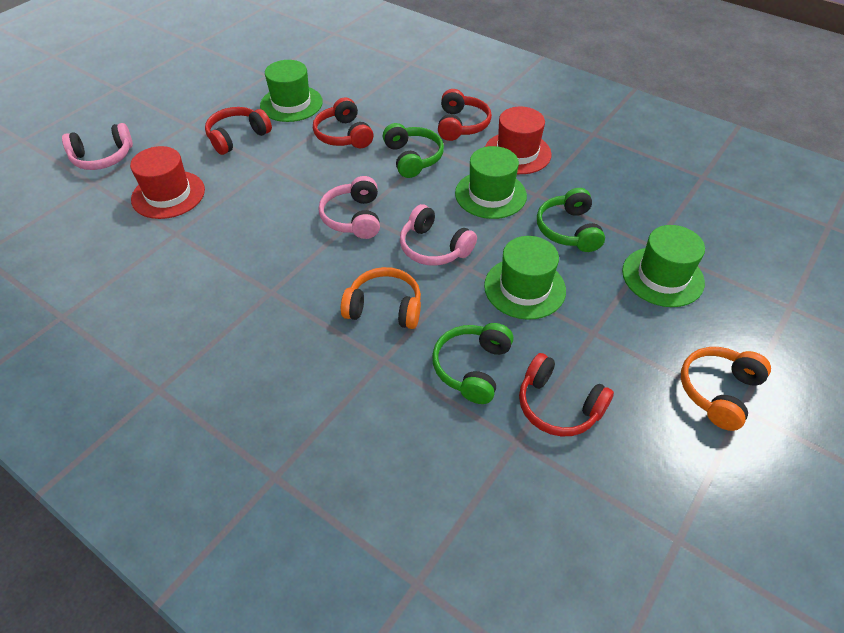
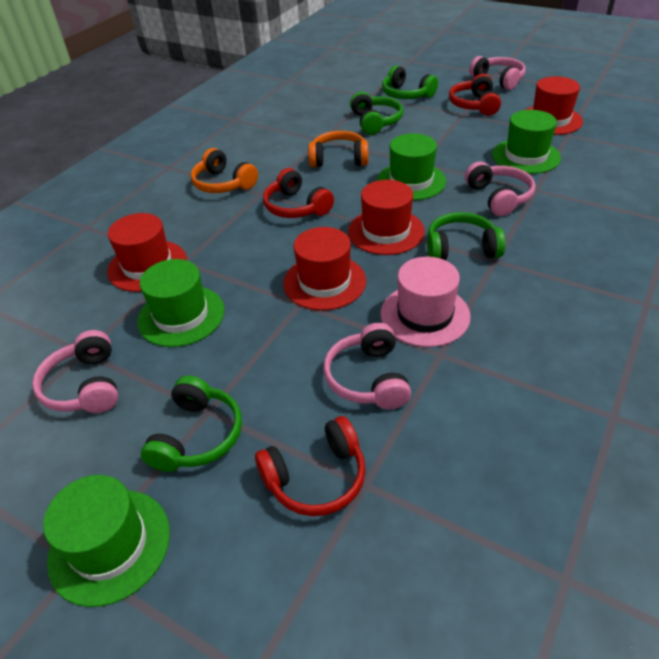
green headphones: [383,123,444,178] [432,323,513,404] [537,188,605,252] = 3 -> [141,376,242,472] [350,92,403,135] [382,65,438,99] [427,212,506,260] = 4
pink hat: none = 0 -> [381,257,471,347] = 1
pink headphones: [62,123,133,170] [319,176,380,239] [400,204,477,266] = 3 -> [32,330,118,413] [323,323,411,409] [465,162,535,216] [469,56,525,90] = 4
red hat: [130,146,205,219] [485,107,552,174] = 2 -> [107,213,187,292] [283,227,366,311] [348,180,425,255] [525,76,583,135] = 4
red headphones: [205,107,272,155] [313,97,373,149] [438,89,492,141] [519,353,614,437] = 4 -> [255,416,366,516] [263,168,334,218] [449,74,501,116] = 3

